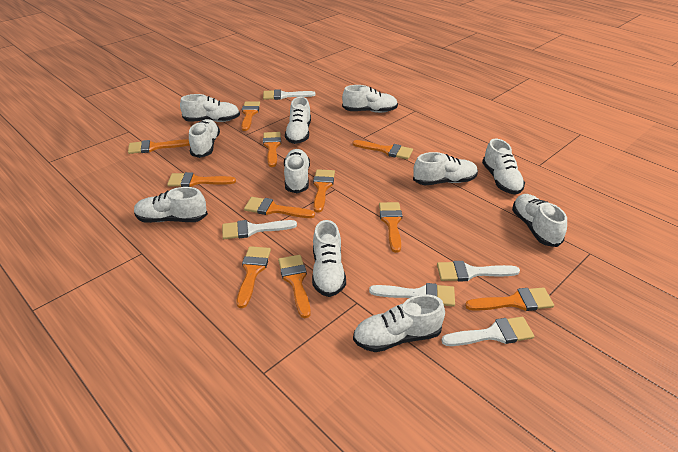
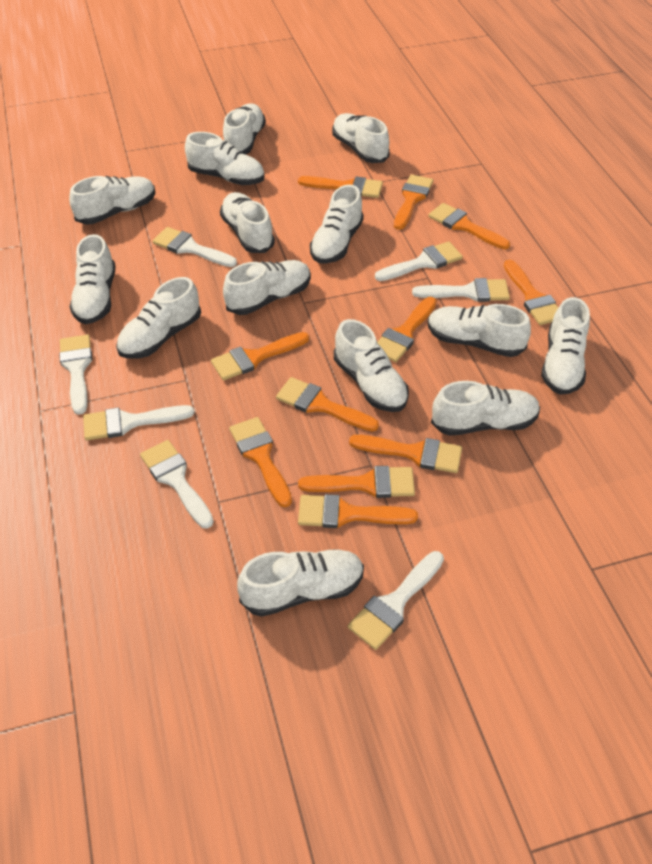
white brush: [222,220,297,239] [263,89,316,100] [369,283,455,307] [437,261,520,281] [441,317,534,346] = 5 -> [59,335,93,415] [83,405,194,441] [140,440,214,529] [153,227,237,267] [348,551,444,650] [375,242,463,281] [412,278,510,302] = 7
white shoe: [134,187,208,223] [180,94,240,122] [189,119,220,158] [284,149,310,193] [285,97,311,144] [312,220,346,297] [342,85,398,113] [353,294,445,352] [413,152,478,185] [482,139,525,195] [512,194,567,247] = 11 -> [69,176,155,224] [70,234,116,324] [116,277,201,359] [185,132,265,185] [220,192,275,253] [223,104,266,155] [223,260,311,315] [237,549,364,617] [310,185,364,264] [332,113,390,163] [334,319,409,412] [428,304,531,357] [431,381,540,436] [541,297,590,395] = 14

